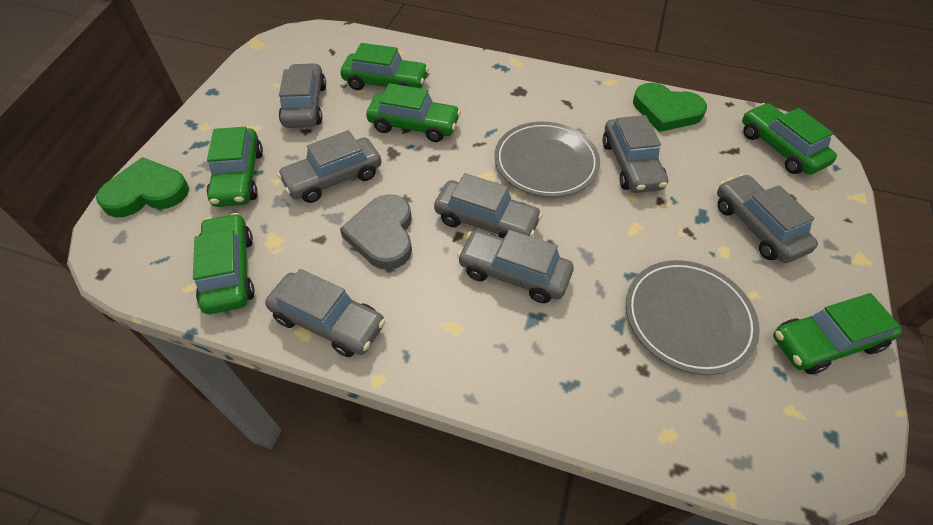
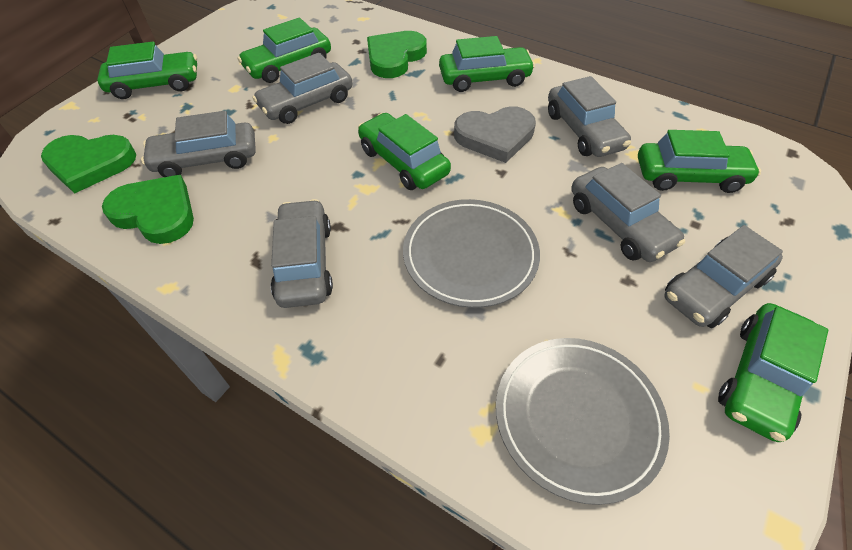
green heart: [96,157,189,217] [633,83,707,132] = 2 -> [41,135,136,194] [102,175,194,244] [367,31,427,78] = 3
grey car: [265,269,386,357] [277,130,381,203] [279,63,326,128] [434,173,543,238] [457,230,574,303] [603,115,668,193] [717,174,818,263] = 7 -> [141,111,256,177] [252,53,353,124] [271,199,333,308] [548,76,631,157] [571,163,685,262] [664,225,783,328] = 6

